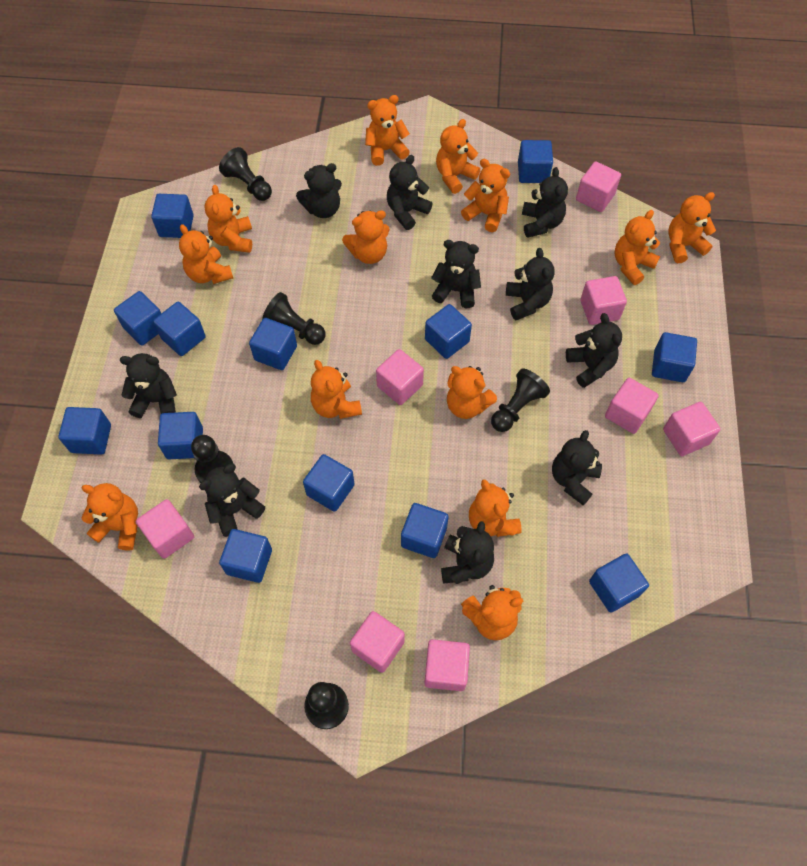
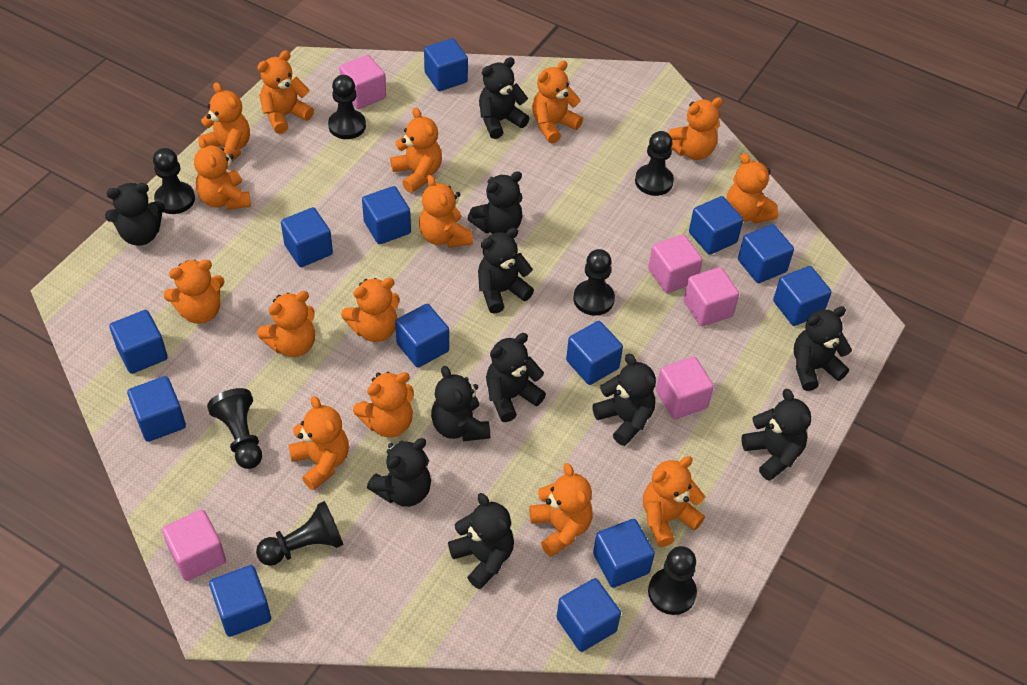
black pawn: [191,435,234,483] [219,147,272,201] [262,292,326,345] [304,682,349,729] [491,369,550,432] = 5 -> [153,148,195,214] [207,388,262,469] [256,501,344,566] [328,75,366,139] [573,249,615,316] [635,131,674,196] [648,546,697,615] = 7
black teddy bear: [120,353,177,418] [199,464,265,537] [296,163,342,218] [387,155,433,230] [431,240,481,308] [441,521,494,584] [506,248,555,320] [522,167,568,238] [552,430,602,505] [566,313,622,388] = 10 -> [105,183,165,246] [367,438,431,507] [431,366,490,442] [448,493,514,589] [467,171,523,234] [478,228,534,314] [479,57,530,139] [486,333,546,422] [592,354,656,446] [741,389,811,481] [794,306,852,391] = 11
orange teddy bear: [82,483,138,550] [179,224,233,284] [204,185,252,253] [311,360,362,419] [342,210,390,264] [365,95,410,166] [436,119,480,194] [447,366,497,419] [461,159,510,232] [461,585,523,640] [469,479,522,537] [614,210,660,285] [668,192,716,263] = 13 -> [164,260,225,324] [194,137,251,210] [199,82,250,161] [257,51,314,134] [257,291,315,357] [288,396,349,491] [341,278,400,342] [353,372,413,437] [390,107,442,193] [419,175,473,248] [530,463,593,557] [532,61,583,143] [643,456,705,547] [668,97,723,160] [726,153,778,224] = 15
pink cube: [136,499,194,559] [350,611,405,673] [376,349,424,405] [424,639,470,691] [576,161,621,212] [580,276,627,325] [605,378,659,434] [663,402,720,456] = 8 -> [162,510,226,581] [339,55,386,109] [648,234,703,293] [656,357,714,419] [684,267,739,327] = 5

